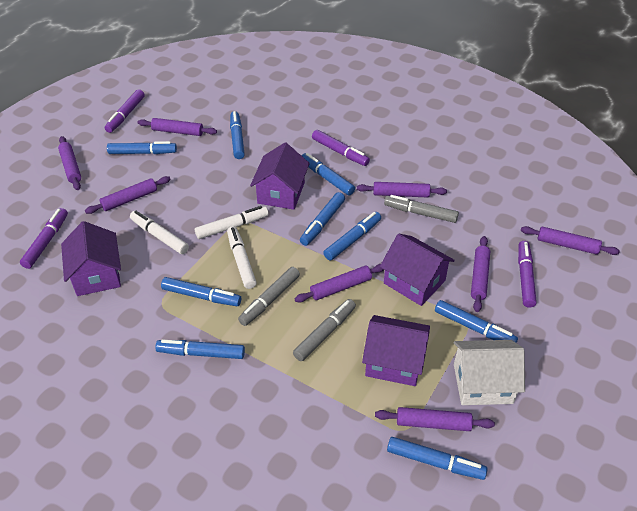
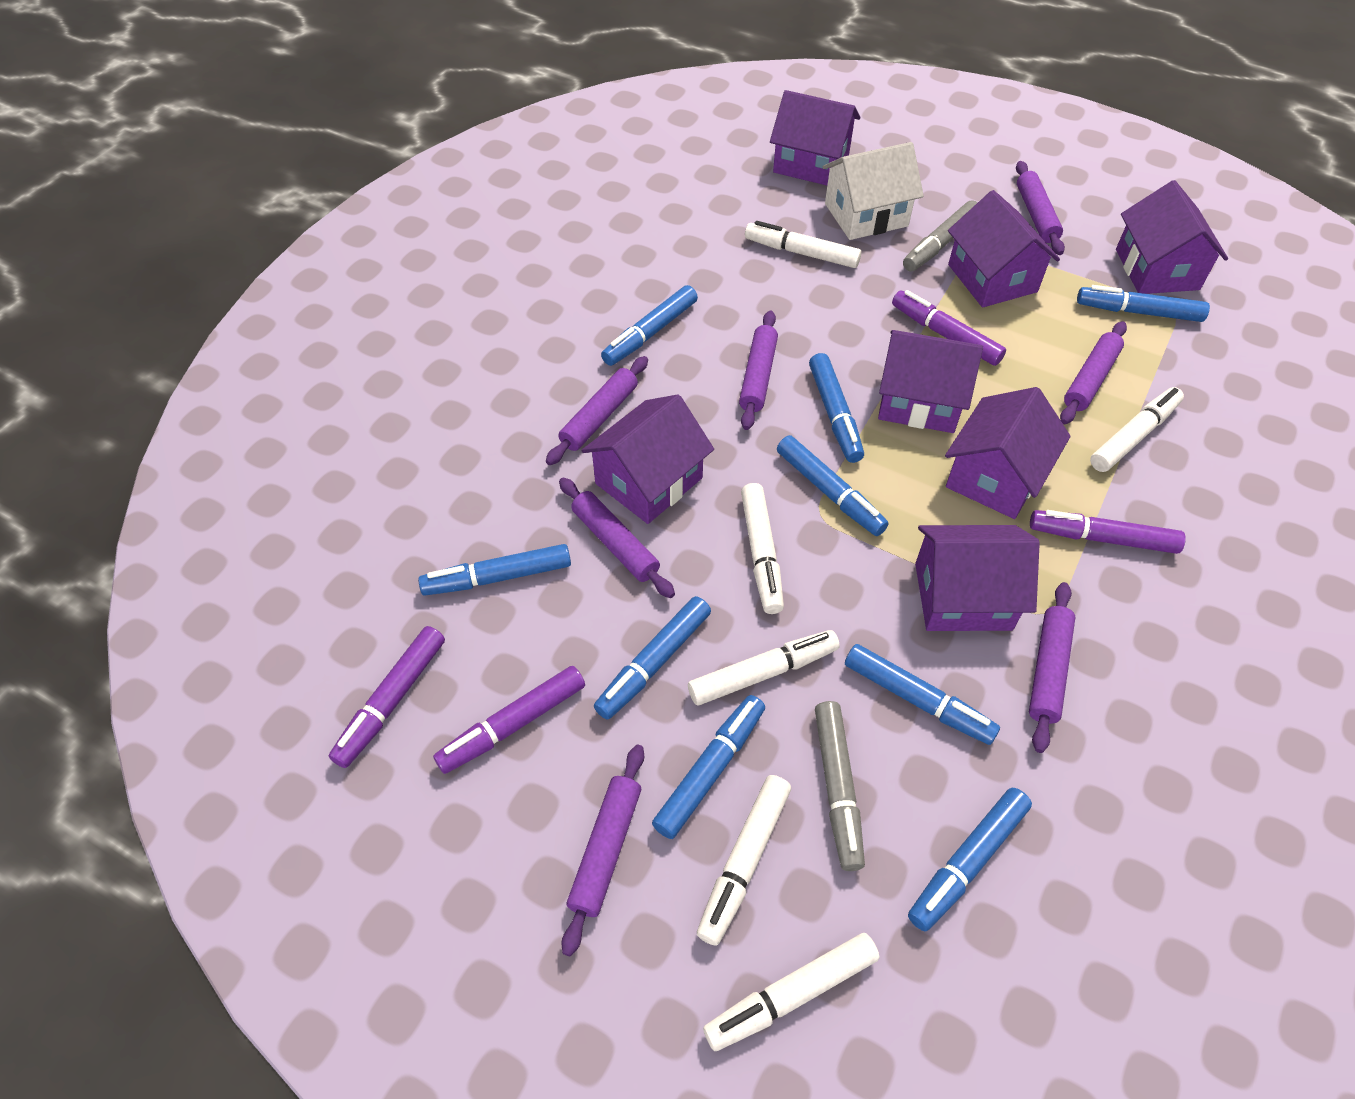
grey marker: [238,267,300,326] [293,299,356,361] [384,195,459,223] = 3 -> [815,701,865,871] [903,200,977,272] = 2
purple house: [61,221,121,296] [250,143,310,210] [362,315,430,386] [380,234,455,306] = 4 -> [582,394,714,524] [770,90,860,185] [878,330,983,433] [915,525,1040,631] [945,387,1071,519] [948,190,1060,307] [1116,180,1228,294] = 7
purple rolling pin: [58,136,81,190] [85,176,171,214] [138,118,217,136] [295,264,384,302] [357,182,447,198] [375,407,495,431] [471,236,490,312] [520,226,620,255] = 8 -> [546,356,648,465] [559,478,675,598] [562,745,644,956] [739,311,778,430] [1016,161,1065,255] [1029,582,1075,753] [1060,321,1127,424] = 7
white marker: [130,211,189,254] [195,206,269,239] [227,226,257,289] = 3 -> [688,630,840,705] [697,775,791,946] [703,933,880,1051] [741,483,784,614] [745,221,862,268] [1090,387,1184,472] = 6

